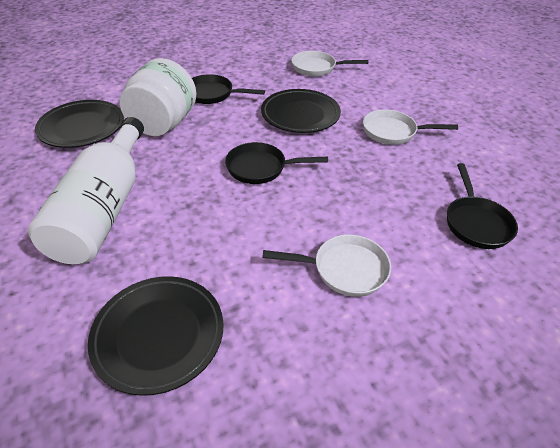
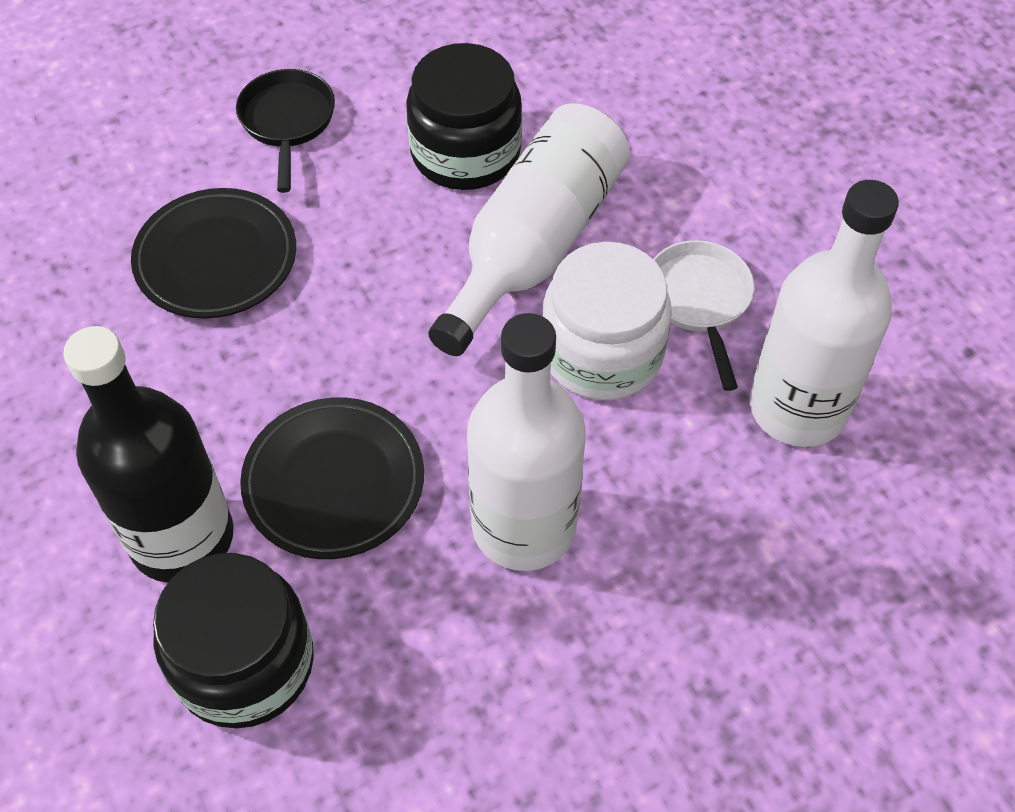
black bottle: none = 0 -> [63,326,233,582] = 1
black jar: none = 0 -> [153,553,314,728] [406,43,522,190] = 2
black pan: [192,74,265,104] [225,142,328,184] [447,163,518,249] = 3 -> [236,69,335,193] = 1
black plate: [35,100,124,148] [88,276,224,396] [261,89,341,133] = 3 -> [131,188,296,318] [240,397,424,559] = 2
white bottle: [28,117,144,264] = 1 -> [428,103,630,356] [467,313,586,571] [750,180,899,447] = 3
white pan: [262,235,391,297] [291,51,368,77] [363,110,458,145] = 3 -> [653,240,754,391] = 1

